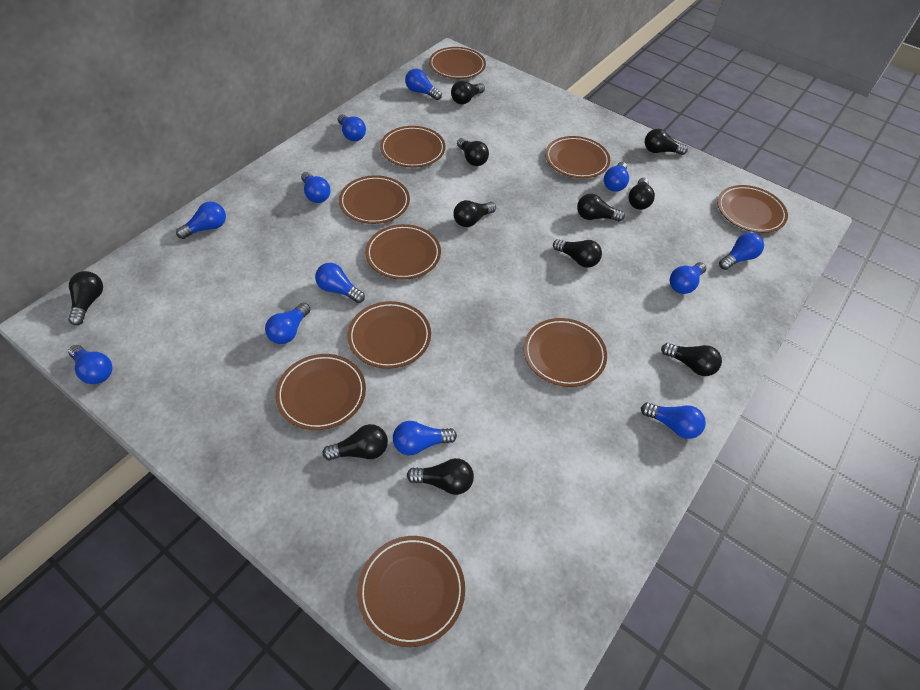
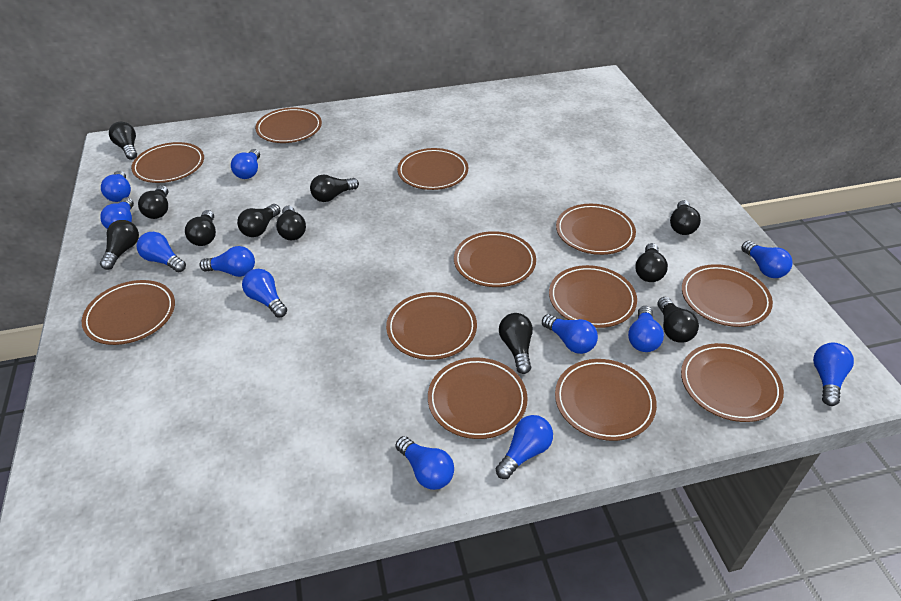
brown plate: [275,354,366,430] [339,175,410,224] [347,301,431,369] [357,536,465,647] [365,224,441,280] [380,126,446,168] [429,47,486,79] [523,318,607,387] [545,136,610,178] [717,185,788,233] = 10 -> [82,280,175,345] [131,142,204,183] [255,108,322,143] [386,292,477,360] [397,148,468,190] [428,357,528,439] [454,231,536,287] [549,265,637,328] [555,359,657,441] [556,204,636,255] [681,343,784,422] [682,264,773,327] = 12

